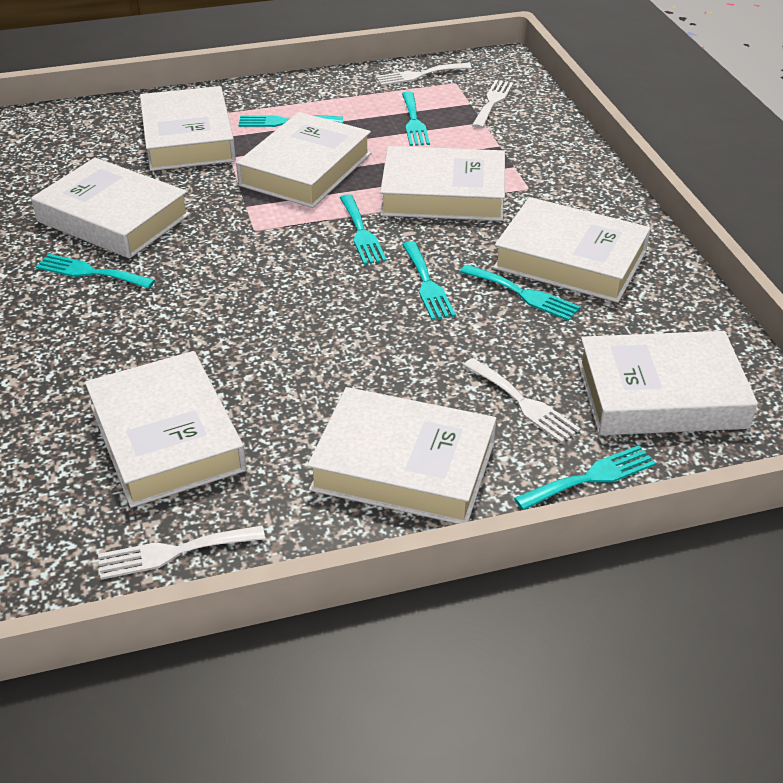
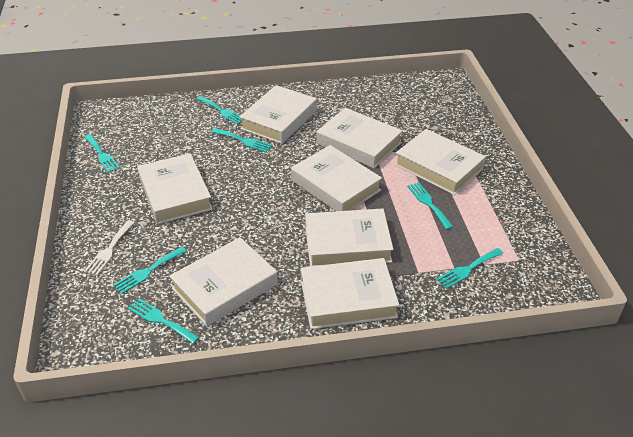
white fork: [98,525,265,580] [376,63,472,86] [463,358,581,443] [472,80,514,128] = 4 -> [84,220,135,276] = 1

